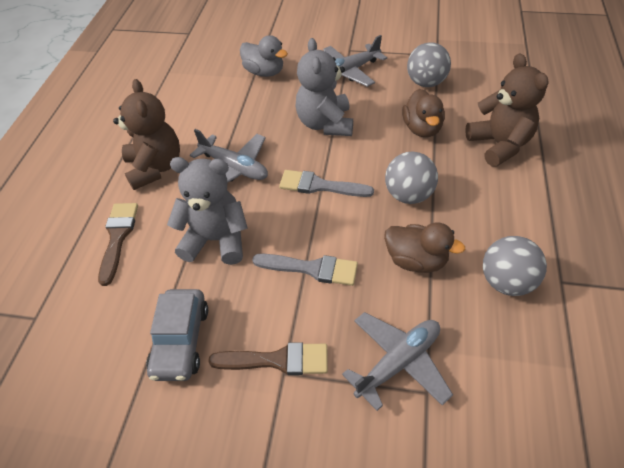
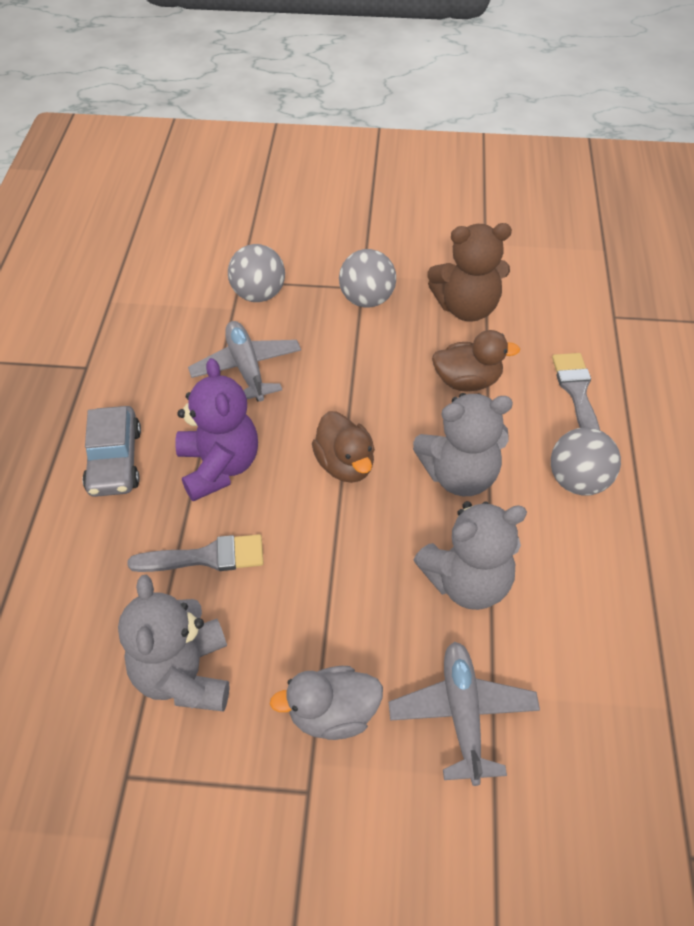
brown brush: [98,203,138,286] [208,342,328,375] = 2 -> none = 0
brown teddy bear: [113,79,180,190] [465,53,549,167] = 2 -> [427,223,512,322] = 1
grey plane: [190,129,268,183] [323,35,387,87] [342,312,453,411] = 3 -> [188,321,301,402] [389,642,540,786] = 2
grey teddy bear: [167,157,248,265] [295,38,353,136] = 2 -> [118,575,229,712] [413,393,513,496] [414,501,527,610] = 3
purple teddy bear: none = 0 -> [175,358,258,501] = 1

